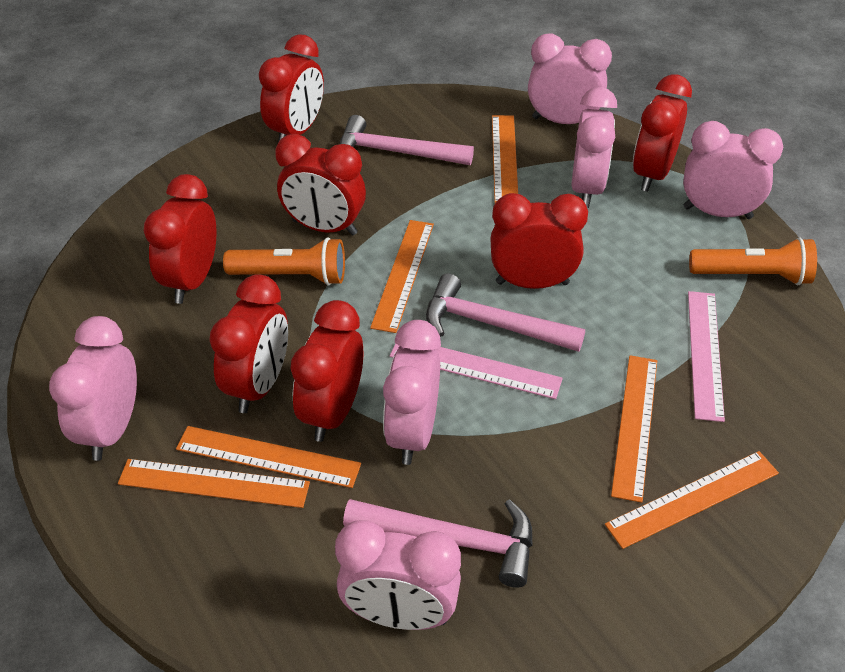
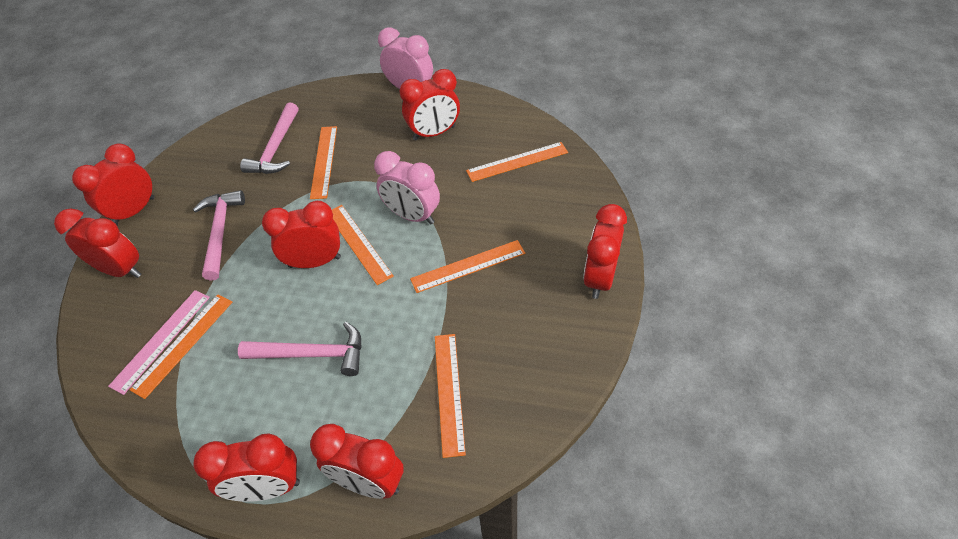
orange flashlight: [223,237,345,285] [689,237,817,285] = 2 -> none = 0
pink clock: [49,316,137,461] [335,520,461,630] [383,320,441,465] [528,33,612,124] [571,87,617,208] [683,121,783,219] = 6 -> [374,151,440,225] [378,27,433,89] = 2
pink ruler: [390,343,563,399] [688,291,725,422] = 2 -> [108,290,210,395] = 1

